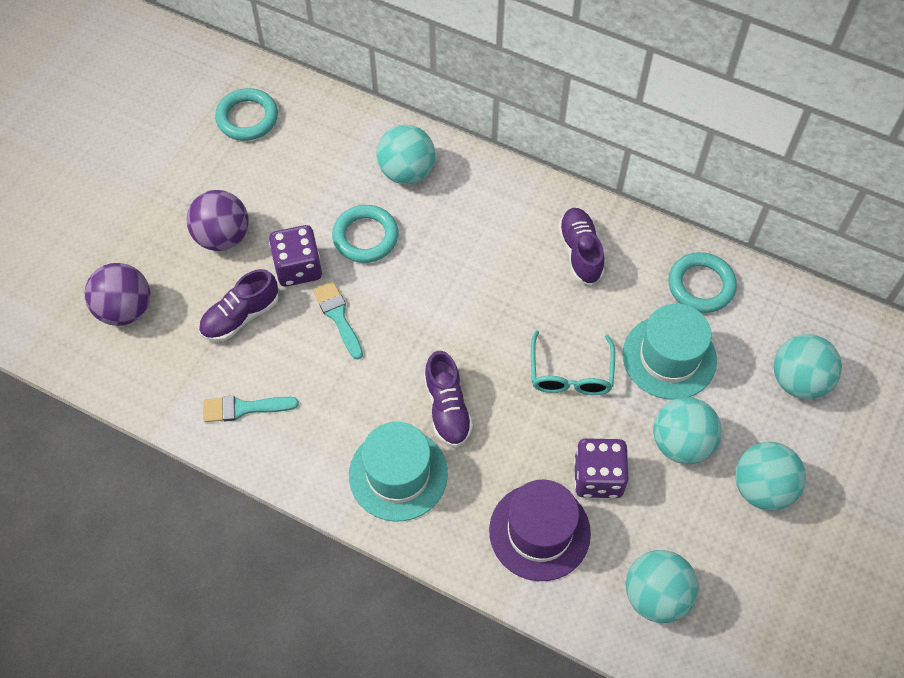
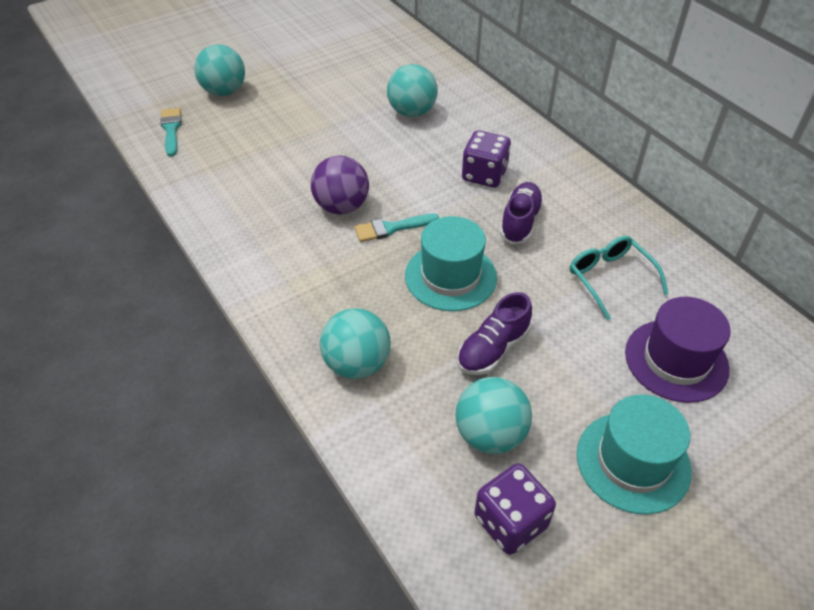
purple ball: [85,263,150,326] [187,190,249,251] = 2 -> [311,155,369,214] = 1
purple shoe: [199,269,279,342] [424,351,473,448] [558,208,604,285] = 3 -> [457,292,532,375] [500,182,544,244] = 2
turquoise ball: [376,125,435,184] [626,550,699,623] [653,397,722,464] [735,442,806,511] [773,334,842,399] = 5 -> [194,44,245,96] [320,308,391,379] [387,64,438,117] [455,377,532,454] = 4
turquoise ring: [215,88,278,141] [332,205,399,263] [669,252,737,313] = 3 -> none = 0

